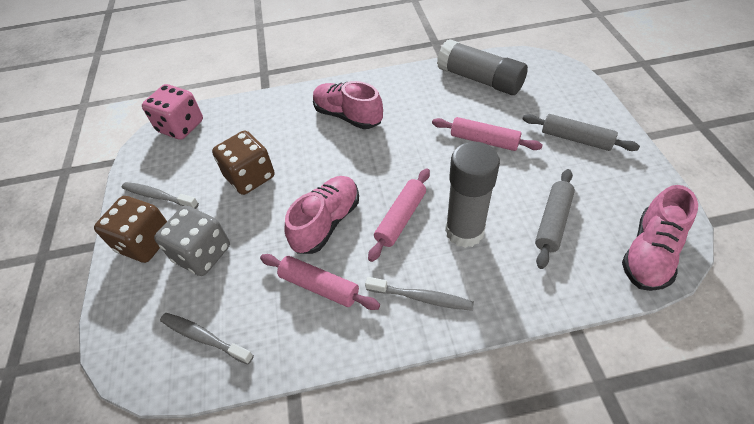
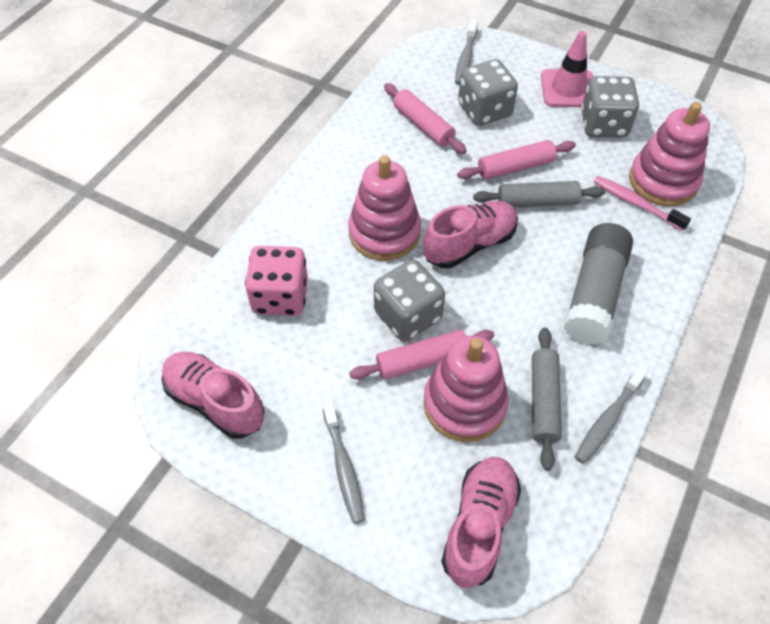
brown dice: [94,196,167,263] [212,131,275,195] = 2 -> none = 0
grey dice: [154,206,230,276] = 1 -> [374,259,445,342] [458,59,518,126] [581,76,639,138] = 3
grey glue stick: [437,39,528,95] [445,142,500,248] = 2 -> [564,223,633,345] = 1
pink stacking toy: none = 0 -> [348,155,421,261] [423,335,509,442] [629,102,710,206] = 3
pink toothbrush: none = 0 -> [593,176,691,231] = 1
pink traffic cone: none = 0 -> [541,31,593,107] = 1

